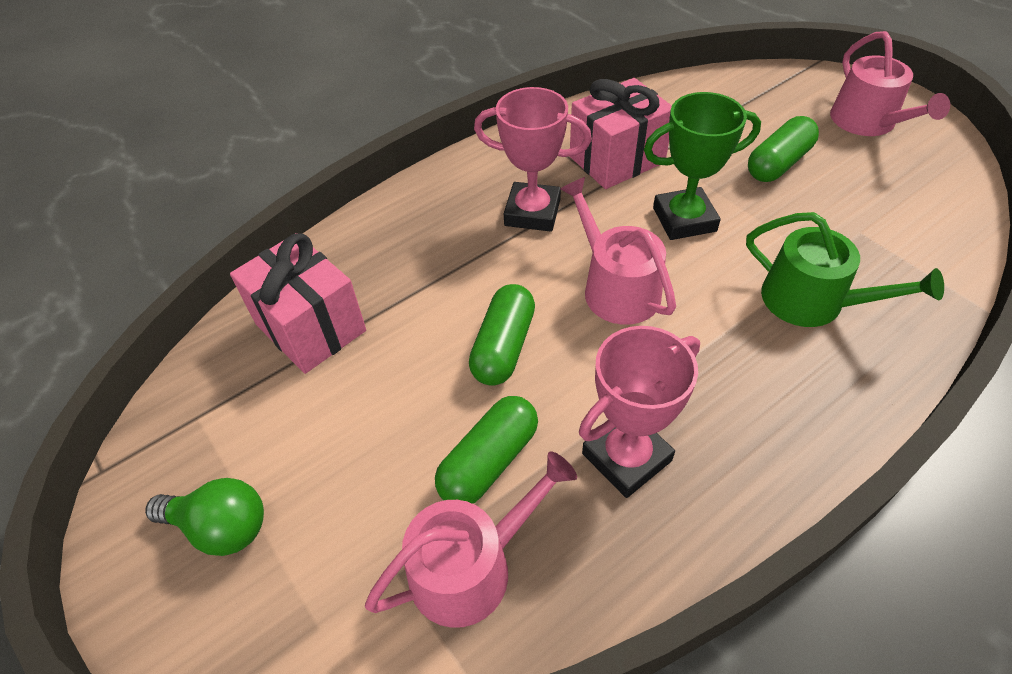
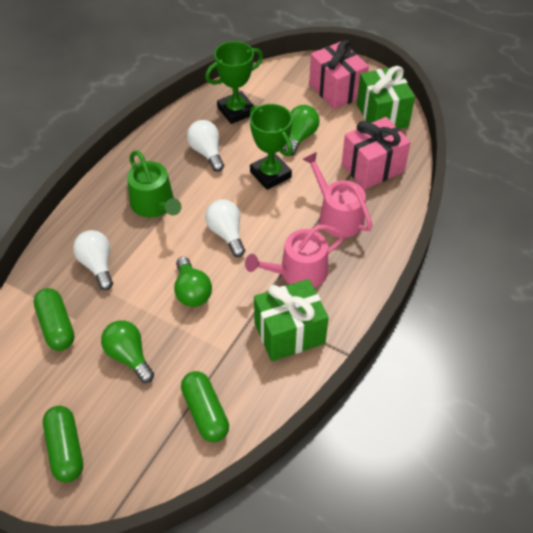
green gift: none = 0 -> [254,279,329,361] [357,66,415,129] = 2
green light bulb: [145,478,264,556] = 1 -> [101,320,154,383] [174,257,212,307] [284,105,320,156] = 3
green trophy: [644,92,761,240] = 1 -> [205,41,263,124] [250,104,293,190] = 2
pink trophy: [474,87,592,232] [579,326,700,498] = 2 -> none = 0
pink watering can: [365,451,577,628] [560,177,676,325] [830,31,950,136] = 3 -> [245,225,344,287] [303,152,372,238] = 2
white light bulb: none = 0 -> [73,230,113,290] [187,120,224,172] [205,199,245,257] = 3

